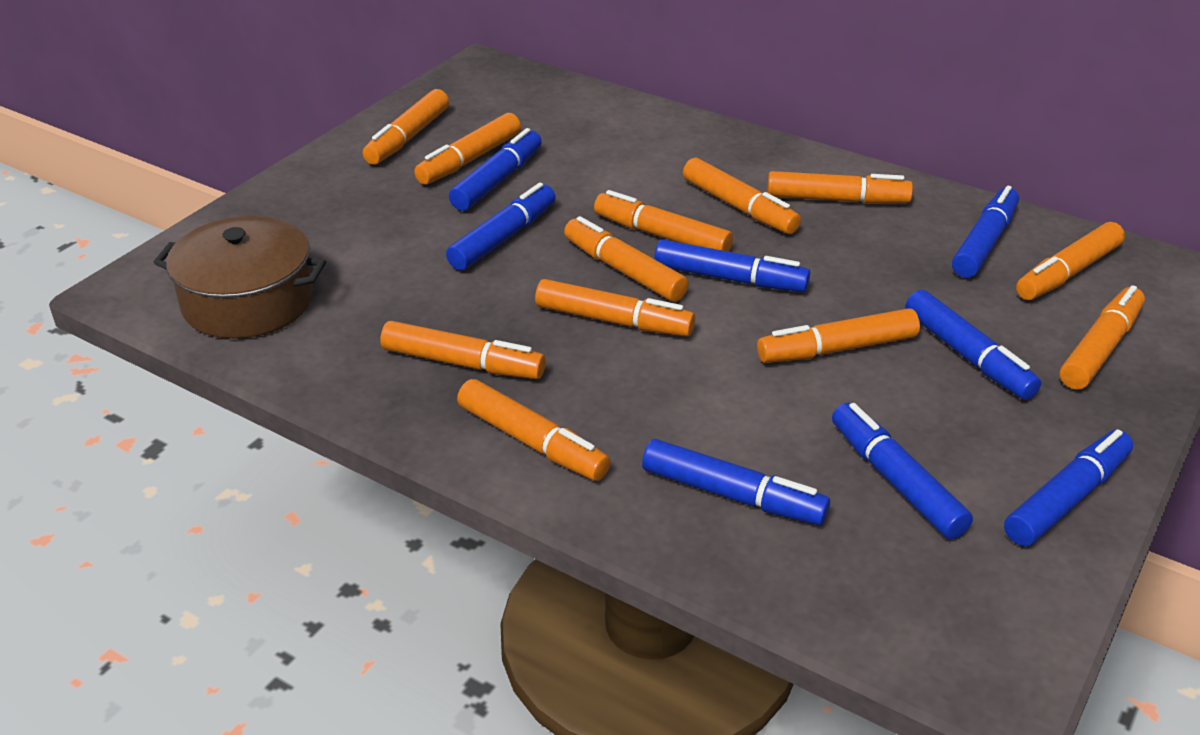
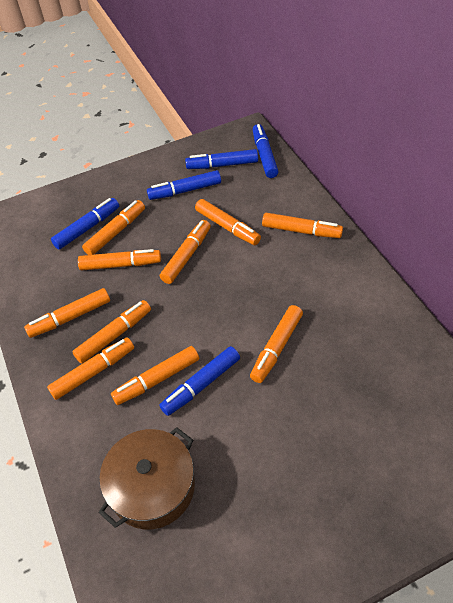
blue marker: [446,183,555,271] [449,128,542,211] [642,439,830,525] [654,239,810,292] [832,403,973,540] [905,290,1041,400] [952,186,1019,278] [1004,429,1133,546] = 8 -> [51,198,119,250] [147,170,221,200] [159,346,240,416] [185,149,258,169] [253,124,279,178] = 5
orange marker: [363,89,449,165] [380,321,546,379] [414,113,521,185] [457,379,611,481] [535,279,695,337] [564,216,689,302] [594,190,733,252] [683,158,801,234] [757,308,920,363] [767,171,913,204] [1016,222,1125,300] [1060,285,1145,390] = 12 -> [24,288,110,338] [47,337,134,400] [72,300,151,364] [78,249,161,271] [82,200,145,255] [111,346,199,405] [160,220,211,284] [195,199,261,245] [250,305,303,383] [262,213,343,238] = 10

